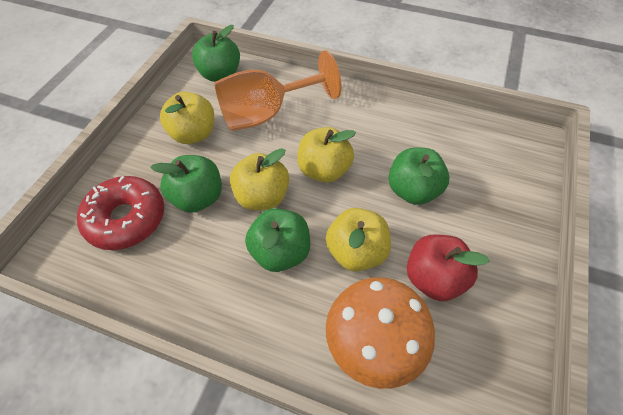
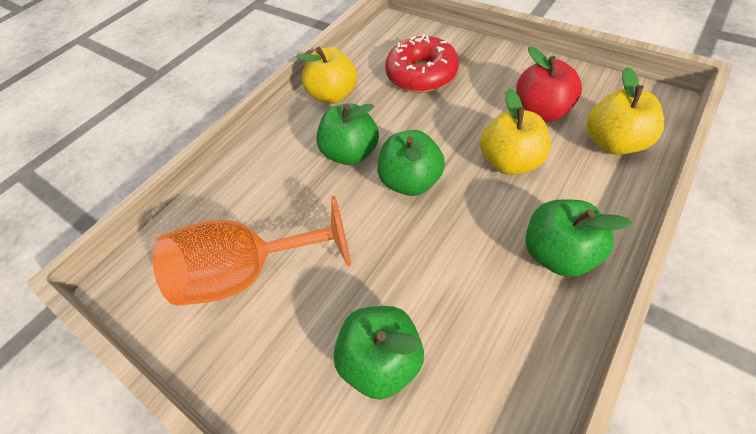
orange mushroom: [326,277,435,389] = 1 -> none = 0
yellow apple: [160,92,214,144] [230,148,289,210] [297,127,356,183] [326,208,391,272] = 4 -> [296,47,357,104] [480,88,551,175] [587,67,664,155] = 3

